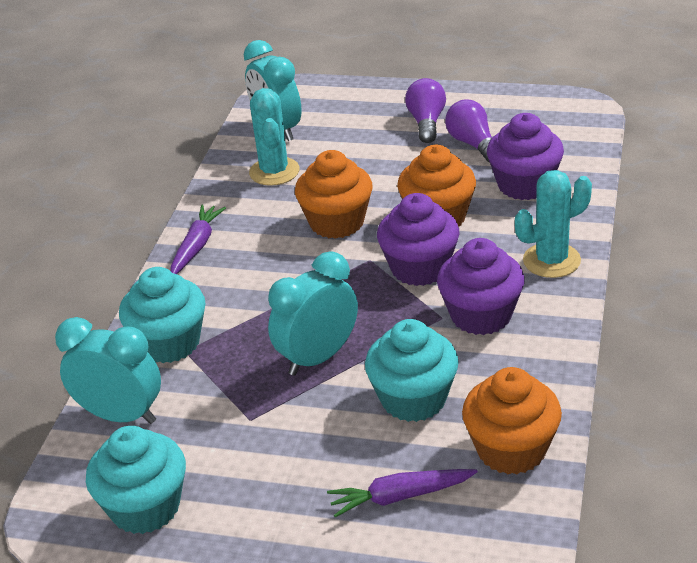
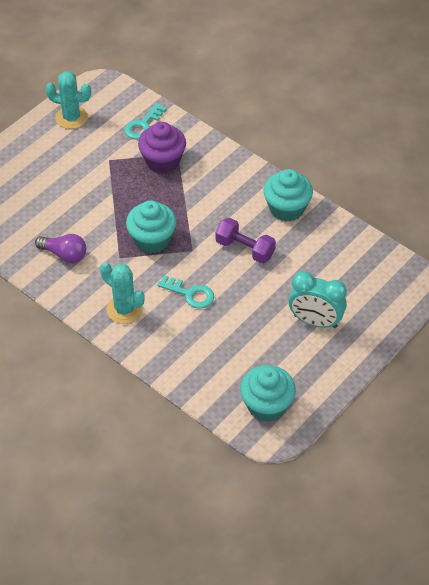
orange cupcake: [295,150,373,239] [397,145,476,226] [462,367,562,475] = 3 -> none = 0
purple carrot: [171,205,226,274] [327,469,478,517] = 2 -> none = 0
purple cupcake: [377,193,459,286] [437,238,524,335] [487,113,564,200] = 3 -> [138,122,186,173] = 1
purple dumbbell: none = 0 -> [215,218,276,264] = 1
purple light bulb: [405,78,446,143] [445,99,492,162] = 2 -> [35,234,86,263] = 1
turquoise clock: [55,317,161,424] [244,40,302,141] [268,251,358,376] = 3 -> [289,271,347,328] = 1
turquoise key: none = 0 -> [124,103,166,139] [157,275,214,309] = 2

